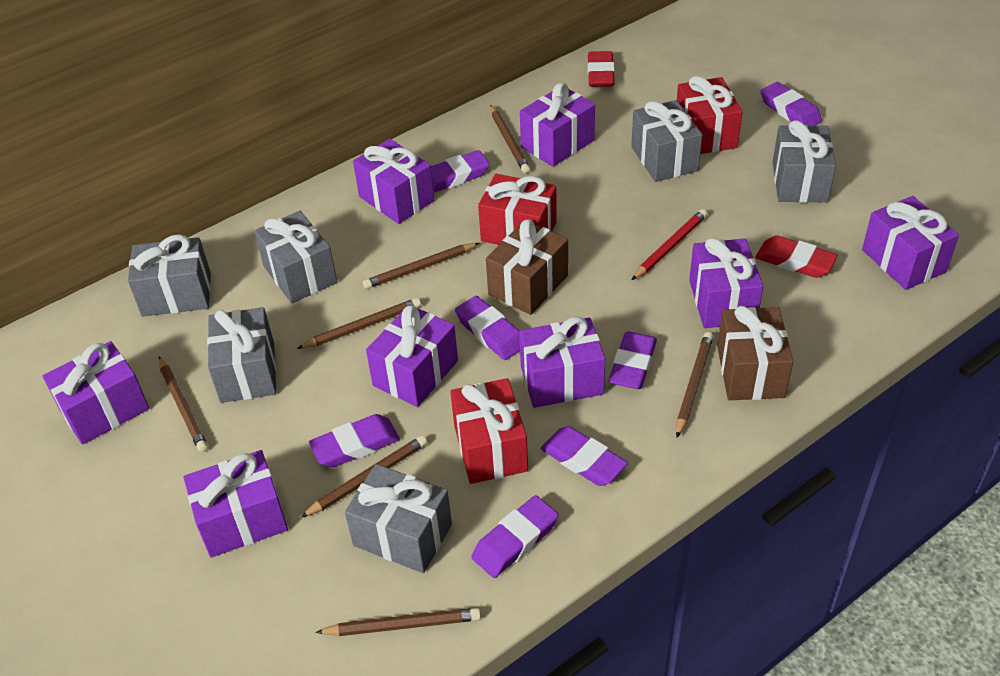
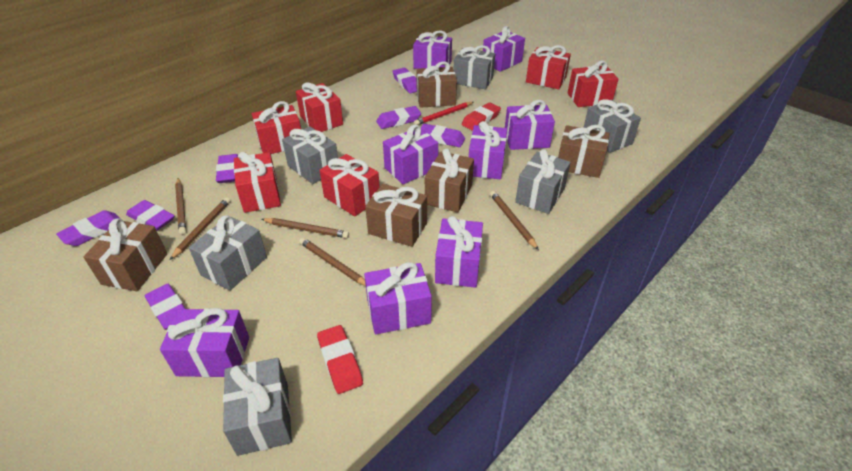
brown gift: [486,219,568,315] [717,306,793,400] = 2 -> [83,218,167,291] [365,184,427,247] [416,61,457,108] [425,149,474,212] [558,125,609,178] = 5
brown pencil: [159,357,208,452] [297,298,421,349] [300,435,427,518] [315,608,481,636] [363,243,479,289] [490,105,530,173] [676,332,713,438] = 7 -> [170,197,230,260] [175,178,186,234] [262,218,349,238] [299,238,366,286] [490,191,539,250] = 5
red gift: [450,378,528,484] [478,174,557,245] [677,76,742,154] = 3 -> [234,152,281,213] [252,101,301,154] [296,83,343,132] [319,154,380,217] [526,45,571,89] [567,61,619,107] = 6

